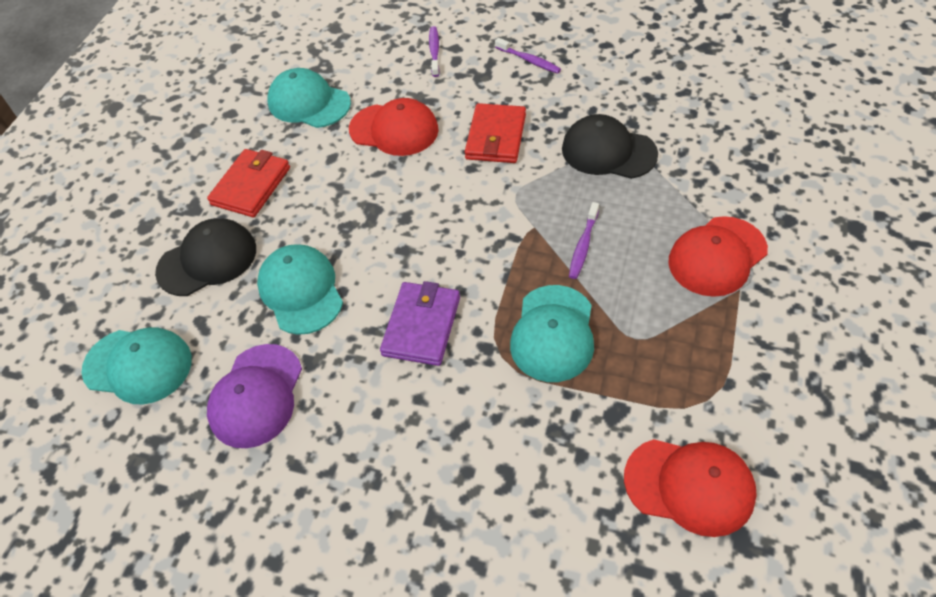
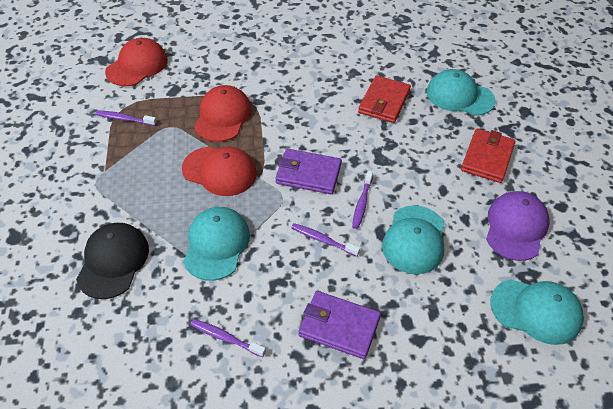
black cap: [155,218,256,296] [562,114,658,179] = 2 -> [76,223,149,299] = 1
purple toothbrush: [429,26,440,77] [495,38,561,74] [569,202,599,279] = 3 -> [96,111,157,126] [190,319,266,357] [291,223,360,257] [352,171,373,229] = 4
purple wallet: [380,281,460,366] = 1 -> [275,149,342,194] [299,291,381,359] = 2

